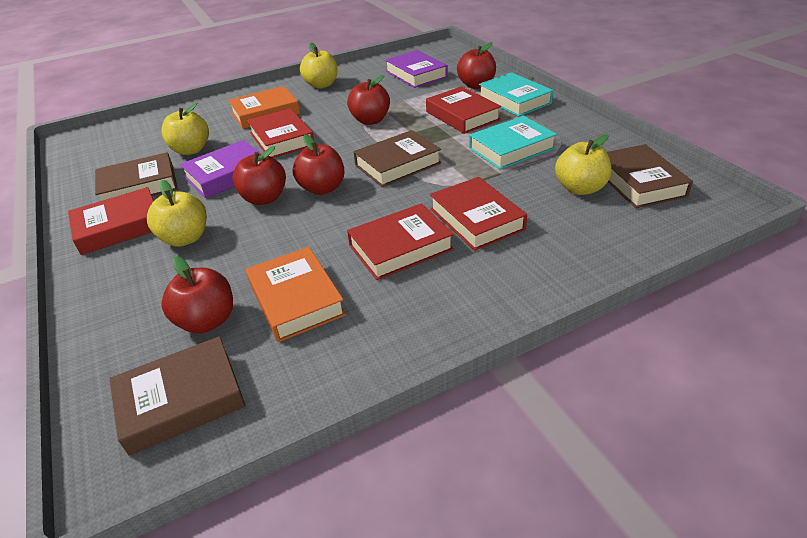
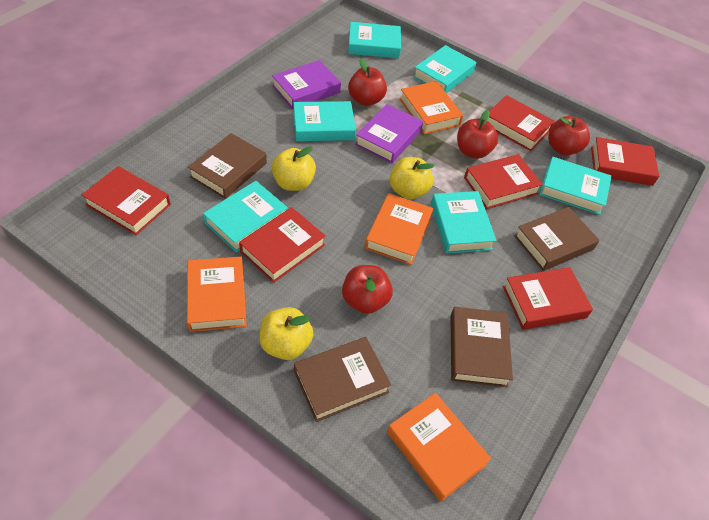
orange book: [228,86,300,129] [246,247,346,342] = 2 -> [187,257,247,332] [365,193,434,265] [387,393,491,502] [399,81,463,135] = 4
red apple: [161,256,233,334] [232,146,286,205] [293,134,344,195] [347,75,390,125] [457,42,496,89] = 5 -> [342,265,393,314] [348,59,387,106] [457,110,498,159] [548,116,590,156] = 4
red book: [68,187,154,255] [247,108,314,158] [347,203,454,280] [426,86,501,134] [430,177,527,251] = 5 -> [82,166,171,235] [239,207,326,283] [464,154,543,209] [488,95,555,151] [503,267,593,330] [591,137,659,186] = 6
turquoise book: [469,116,557,170] [479,72,553,117] = 2 -> [203,181,288,252] [293,101,356,141] [348,22,401,58] [413,45,476,94] [431,191,497,254] [540,157,612,215] = 6
yellow apple: [147,180,207,247] [161,103,209,155] [300,43,338,89] [555,134,611,195] = 4 -> [259,307,313,360] [271,146,316,191] [390,157,434,200] = 3

